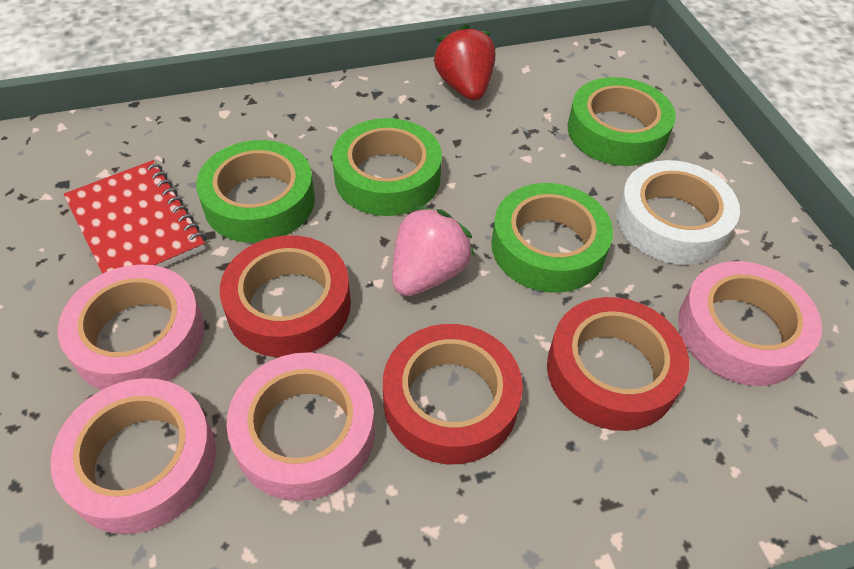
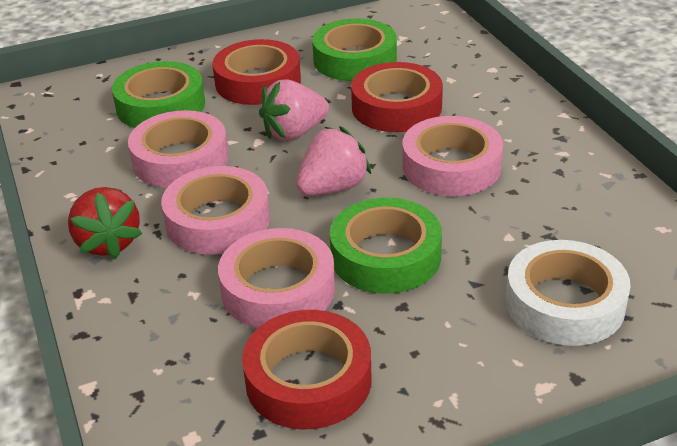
green tape: [196,140,315,243] [332,118,442,216] [491,183,613,293] [568,77,676,166] = 4 -> [112,61,205,128] [312,18,397,81] [330,198,442,293] = 3
pink strawberry: [392,205,475,296] = 1 -> [259,79,329,141] [296,126,371,196] = 2
red notebook: [64,160,206,274] = 1 -> none = 0

